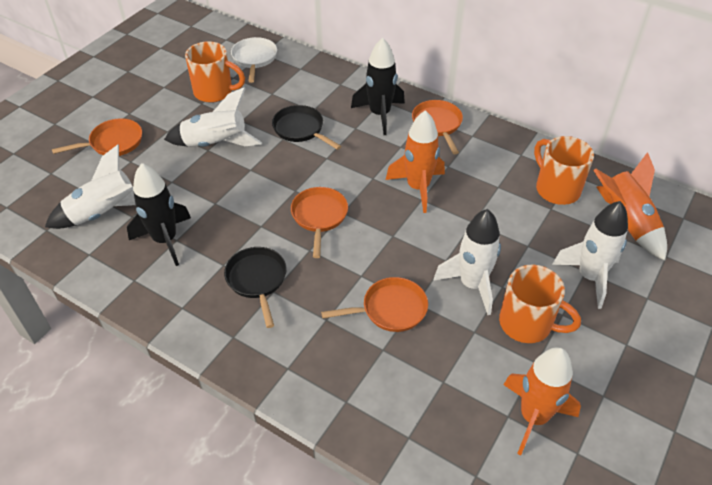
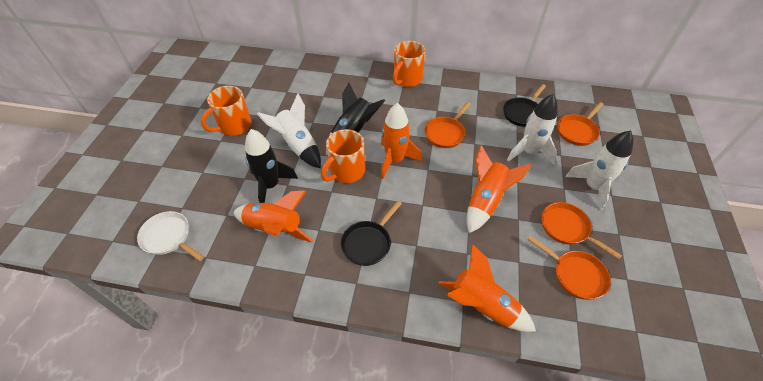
orange rocket: [386,110,445,213] [504,347,581,456] [593,152,667,261] = 3 -> [234,191,313,242] [381,103,422,179] [438,244,536,332] [467,145,531,233] = 4
white rocket: [45,145,136,229] [164,87,262,147] [433,209,501,315] [552,201,628,309] = 4 -> [257,93,321,168] [507,94,558,164] [565,130,634,210] = 3

